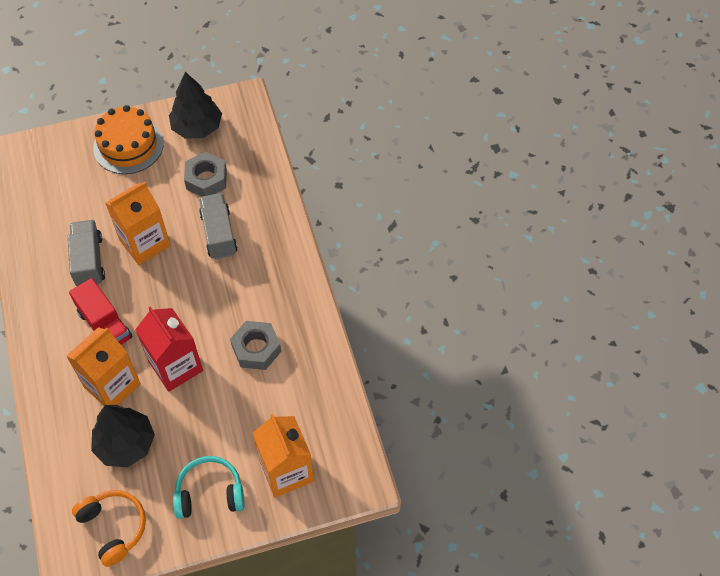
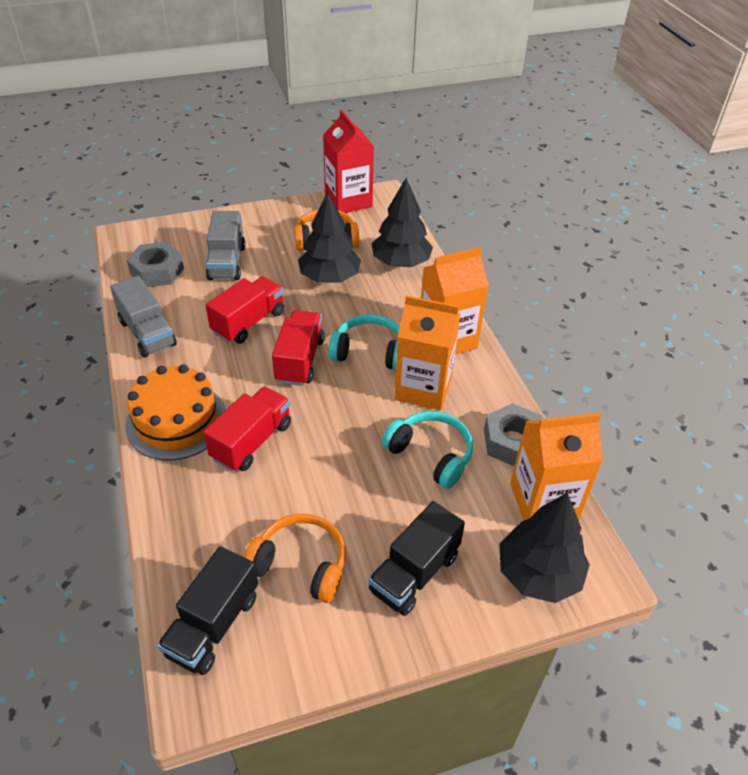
black tree: [91,405,155,467] [169,72,222,139] = 2 -> [298,192,361,283] [371,178,433,267] [499,493,590,603] = 3
black truck: none = 0 -> [157,546,258,675] [368,501,465,616] = 2
orange headphones: [72,490,146,567] = 1 -> [244,514,346,603] [294,209,359,251] = 2
red truck: [69,278,133,345] = 1 -> [203,386,291,472] [205,276,284,344] [272,310,324,386] = 3
turquoise headphones: [173,456,244,519] = 1 -> [328,314,400,370] [382,411,473,489] = 2

